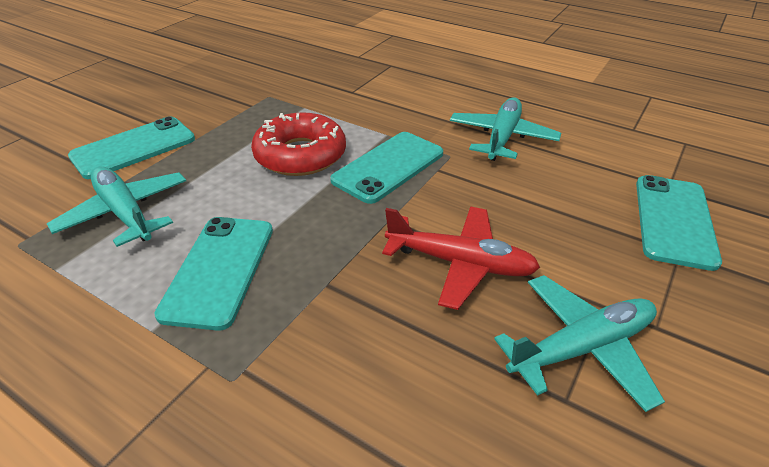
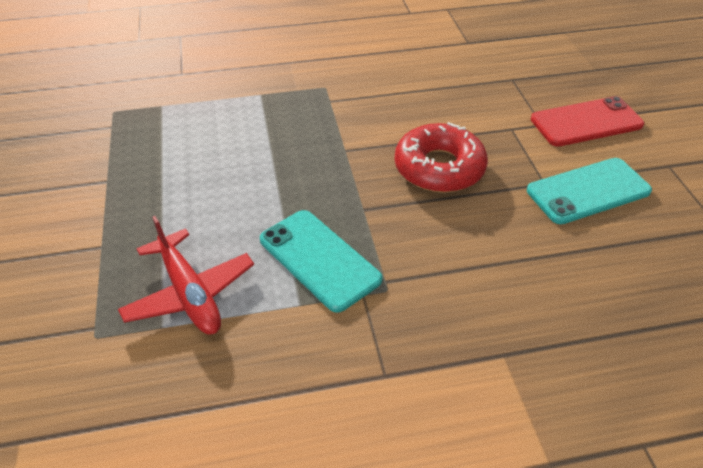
red phone: none = 0 -> [531,96,644,147] = 1
turquoise phone: [68,116,195,179] [154,217,273,331] [330,132,443,204] [636,175,722,271] = 4 -> [260,210,383,313] [527,158,652,224] = 2
turquoise plane: [47,166,186,247] [450,97,561,161] [494,275,665,412] = 3 -> none = 0

